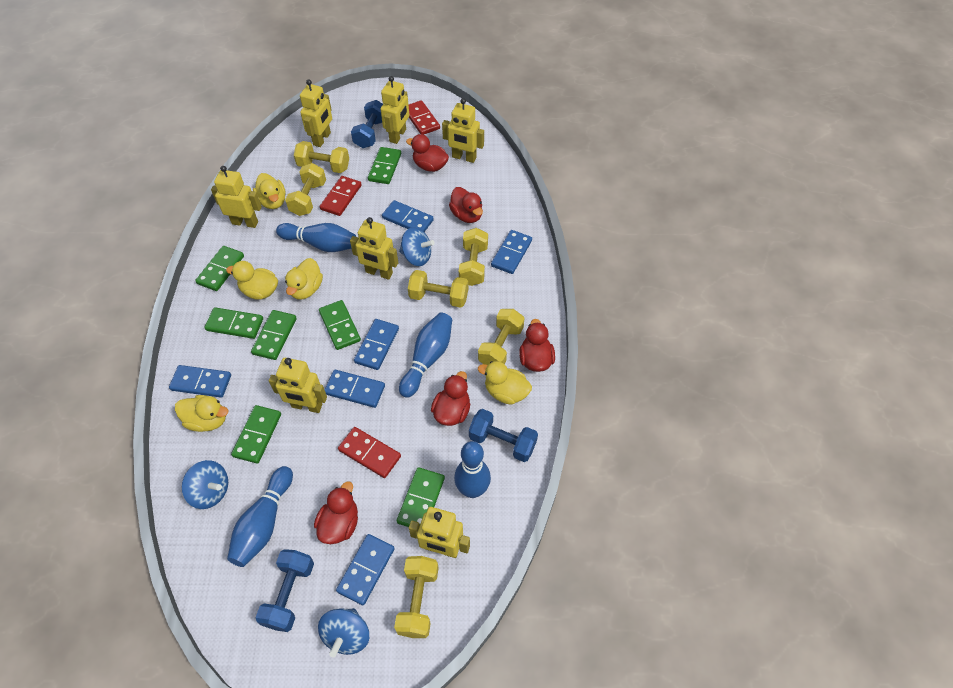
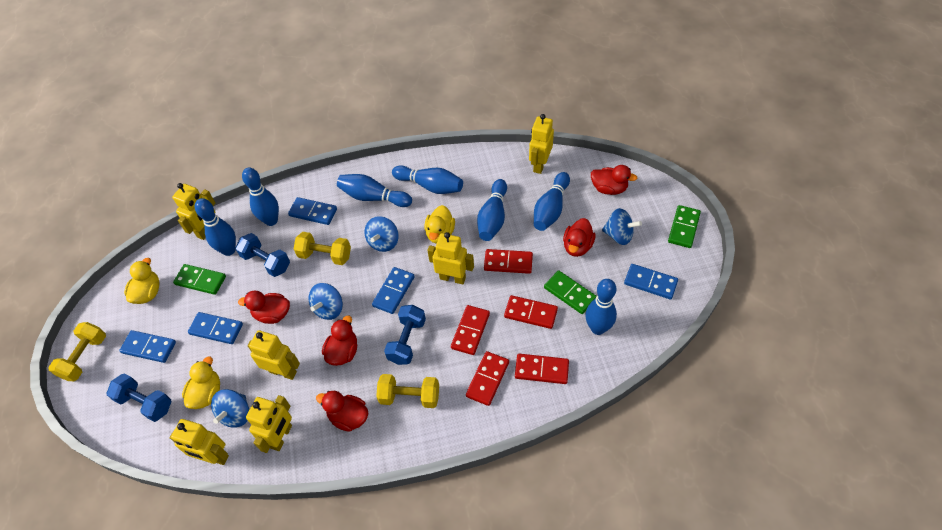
blue bowling pin: [227,466,293,567] [276,223,356,252] [399,312,452,398] [454,441,491,498] = 4 -> [195,198,236,256] [242,167,279,226] [337,174,412,207] [392,165,463,194] [477,179,507,241] [534,172,570,231] [586,279,617,335] = 7
blue domino: [169,365,231,398] [324,370,385,408] [336,534,395,605] [354,319,399,370] [382,200,434,232] [491,230,532,274] = 6 -> [119,330,176,363] [188,312,243,344] [288,197,337,225] [372,267,415,314] [624,264,678,299] = 5
blue spinning top: [182,460,228,509] [318,608,369,658] [399,227,435,266] = 3 -> [211,389,249,428] [309,283,343,320] [365,216,399,252] [602,208,642,245] = 4
green domino: [195,246,244,291] [204,307,263,339] [231,405,281,464] [251,310,297,360] [319,300,361,350] [368,147,401,184] [397,467,445,527] = 7 -> [173,264,226,295] [544,270,597,314] [668,205,701,248] = 3
red domino: [320,176,362,216] [338,427,401,478] [409,100,440,135] = 3 -> [451,305,490,355] [466,351,509,406] [484,249,533,274] [504,295,558,329] [515,354,569,384] = 5
yellow duck: [175,395,228,432] [226,261,278,300] [253,173,286,209] [285,258,323,300] [478,361,532,405] = 5 -> [124,258,160,304] [182,356,220,409] [424,205,455,243] = 3
yellow dumbbell: [285,163,326,216] [294,141,349,173] [394,556,439,638] [408,270,469,308] [459,228,488,286] [478,309,525,365] = 6 -> [48,322,106,381] [294,232,351,265] [376,374,439,408] = 3
yellow robot: [211,166,262,228] [269,358,327,413] [300,79,332,147] [350,217,398,280] [380,76,409,144] [409,507,470,558] [442,98,484,163] = 7 -> [170,419,229,465] [172,183,215,240] [246,395,292,453] [248,330,300,380] [427,232,474,284] [529,114,554,174] = 6

